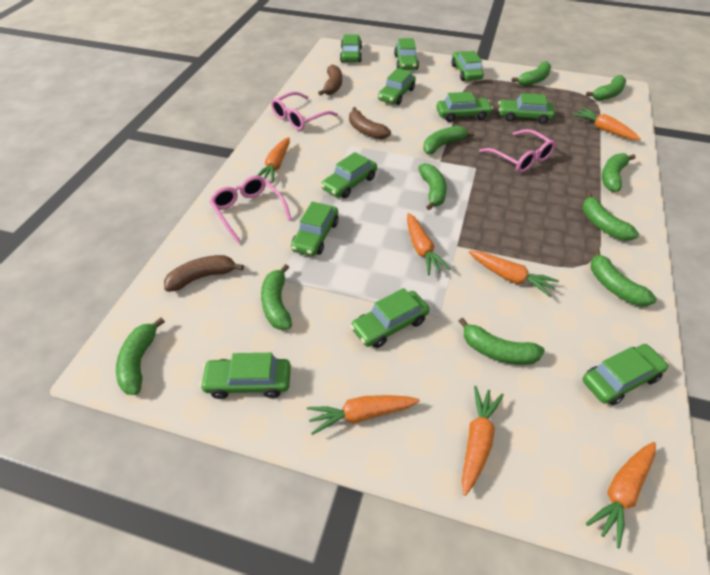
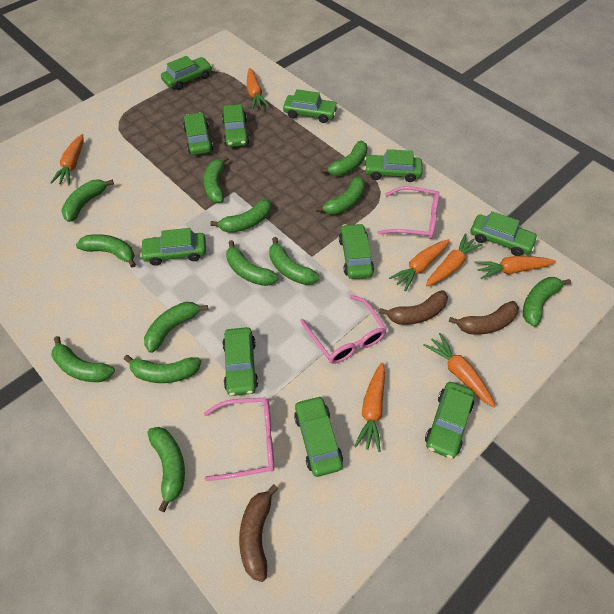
green banana: [116,317,165,395] [261,264,292,330] [418,163,447,210] [423,126,475,154] [459,318,545,365] [512,61,551,86] [582,192,639,241] [586,75,626,101] [591,249,657,306] [602,153,636,192] = 10 -> [52,336,115,382] [61,179,114,222] [76,234,136,268] [124,355,201,383] [144,302,208,353] [148,427,185,512] [203,156,229,203] [210,199,271,233] [226,240,278,286] [269,237,319,285] [316,176,365,215] [321,141,368,176] [523,277,571,327] = 13

